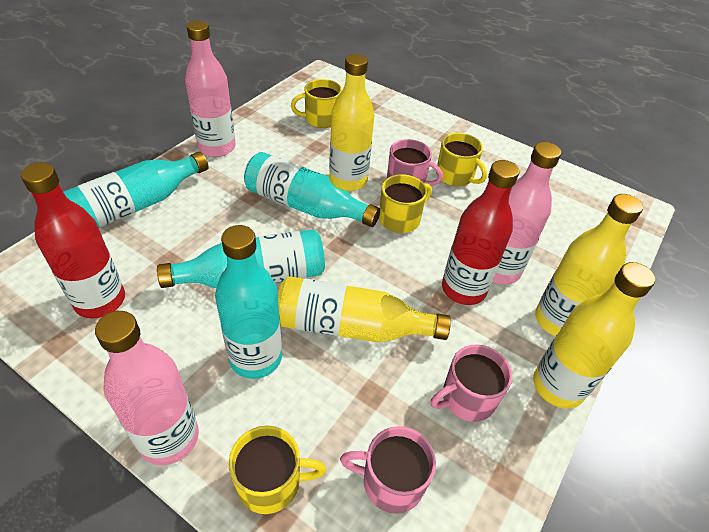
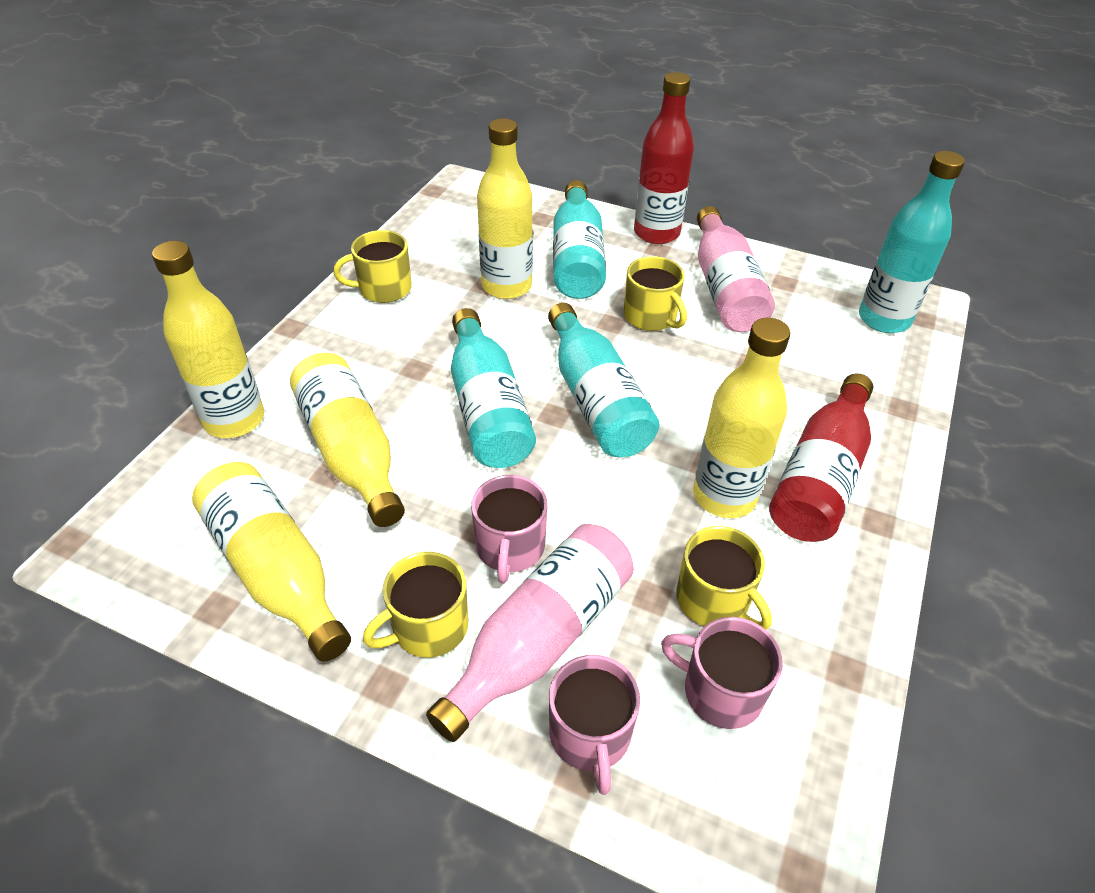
pink bottle: [95,311,199,465] [185,21,236,157] [493,142,561,284] = 3 -> [426,524,634,742] [697,206,775,332] = 2
yellow bottle: [278,276,451,342] [329,54,374,191] [533,262,655,409] [535,194,643,336] = 4 -> [152,241,264,438] [192,462,351,662] [290,353,405,527] [477,118,533,299] [693,318,790,518] = 5

